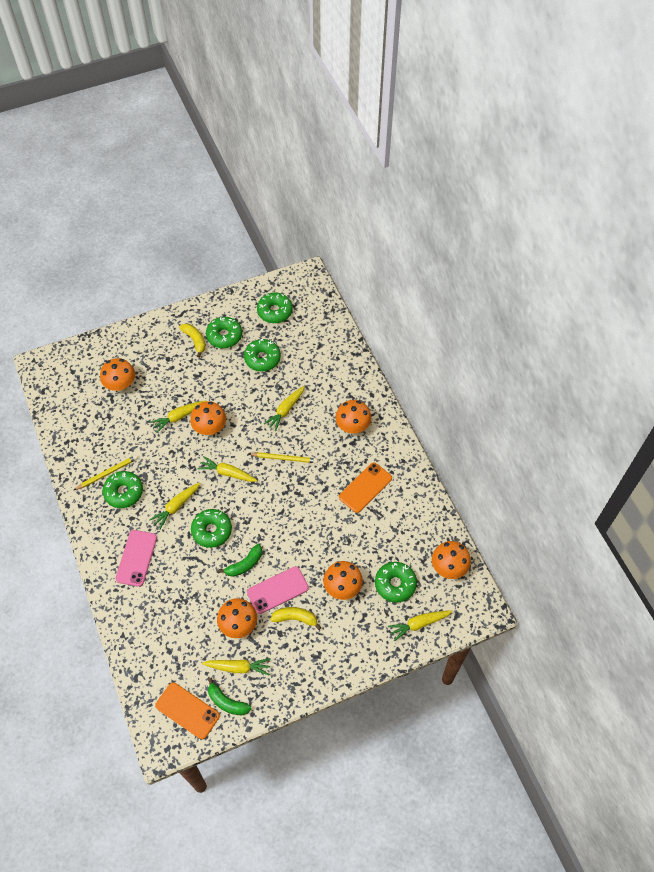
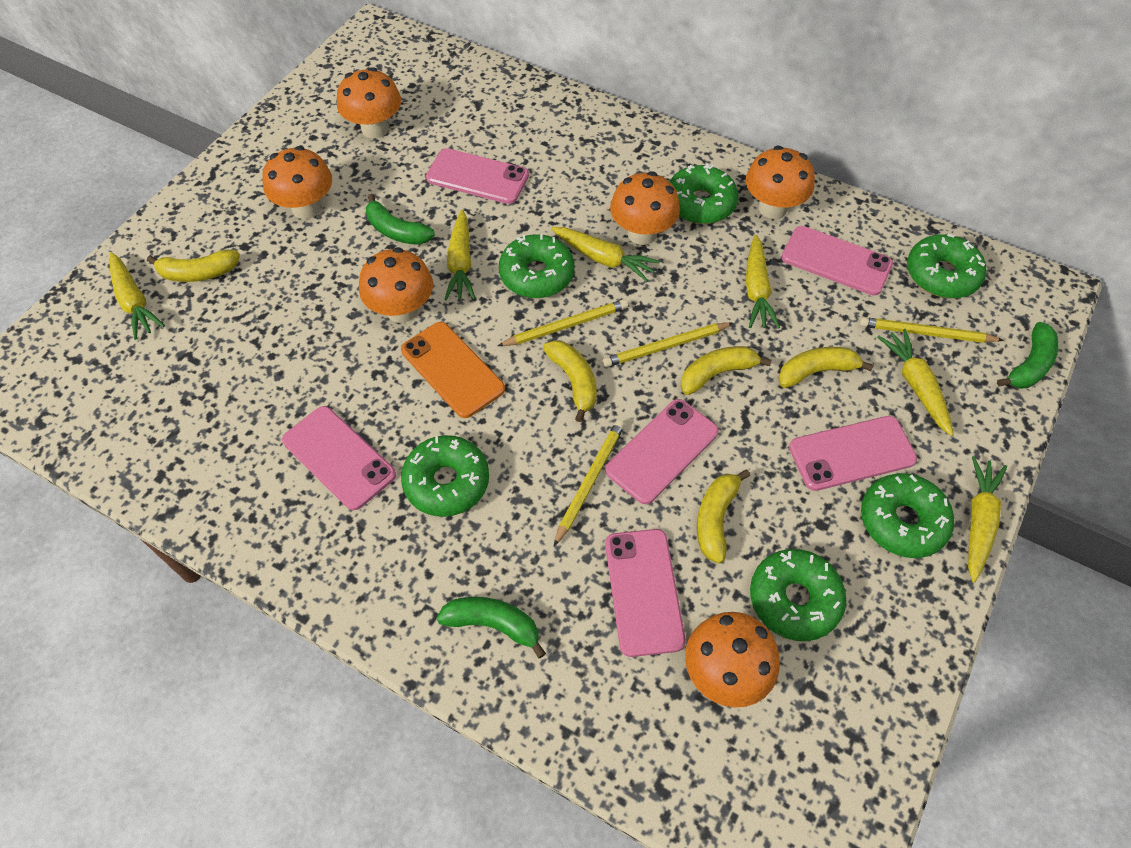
green banana: [208,678,251,715] [218,544,262,577] = 2 -> [366,194,435,245] [436,597,546,658] [997,322,1058,388] = 3
orange phone: [155,682,220,739] [339,463,392,513] = 2 -> [401,322,505,418] = 1
pink phone: [115,530,157,587] [247,566,309,614] = 2 -> [282,406,396,510] [426,148,529,204] [605,399,719,504] [605,529,686,657] [781,226,893,296] [789,416,917,491] = 6
yellow banana: [179,324,206,358] [270,607,322,630] = 2 -> [147,250,240,282] [543,340,596,422] [681,346,771,395] [697,470,750,563] [778,347,874,388] = 5
yellow pencil: [74,455,138,490] [249,452,318,463] = 2 -> [498,299,628,346] [554,420,625,546] [602,323,733,367] [859,317,1004,343] = 4

